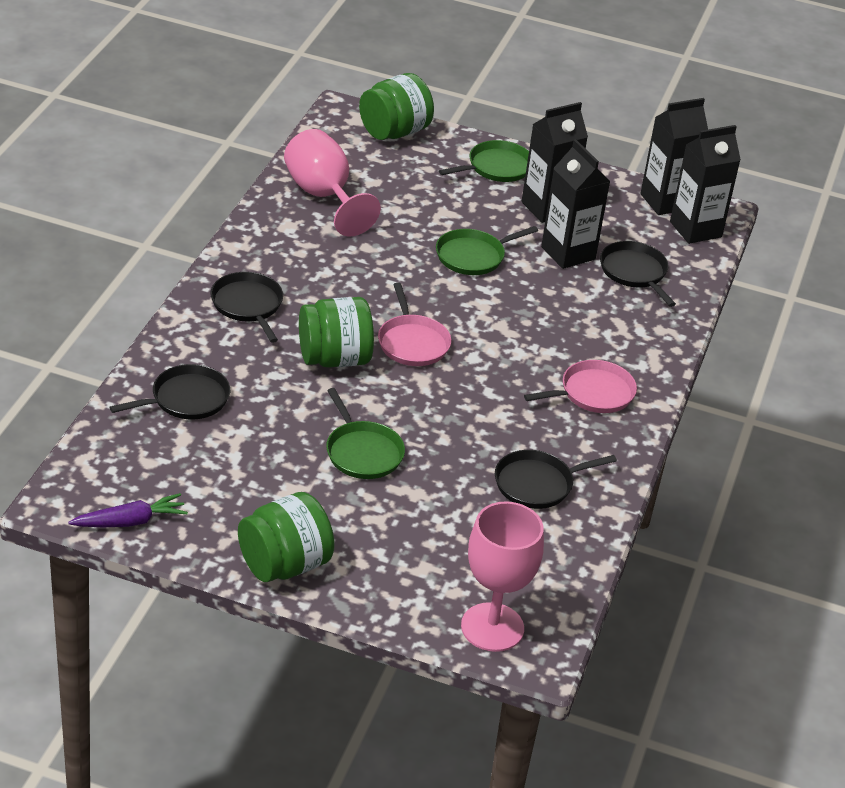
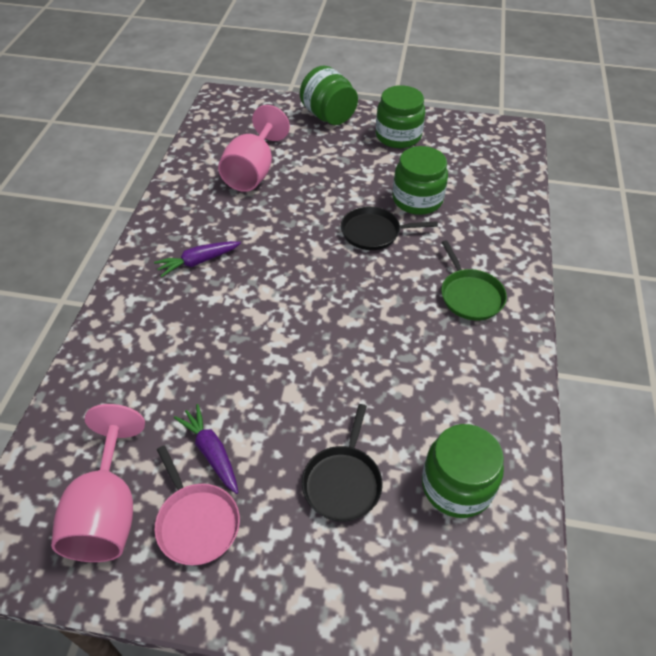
black carton: [522,102,588,223] [541,139,610,269] [640,98,708,215] [670,125,741,244] = 4 -> none = 0
black pan: [109,364,230,419] [210,272,283,343] [495,450,617,509] [600,241,676,307] = 4 -> [302,404,383,522] [341,206,438,250] = 2
green jar: [238,492,335,582] [299,297,374,368] [359,73,434,140] = 3 -> [300,66,358,125] [376,85,425,148] [393,146,448,215] [422,424,504,518] = 4
green pan: [326,388,405,479] [436,226,538,275] [439,140,529,182] = 3 -> [441,240,507,321] = 1
pink pan: [378,283,451,366] [524,360,637,413] = 2 -> [154,446,240,565] = 1
purple carrot: [68,493,188,527] = 1 -> [154,241,241,277] [174,404,238,494] = 2

